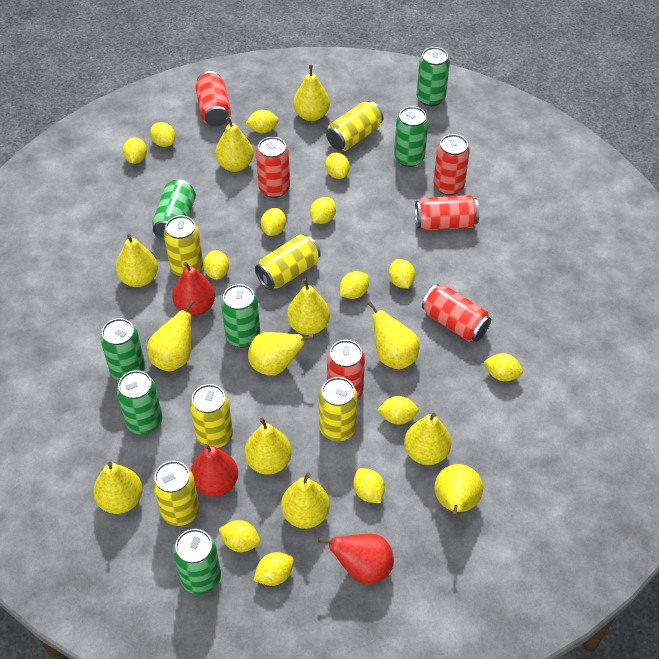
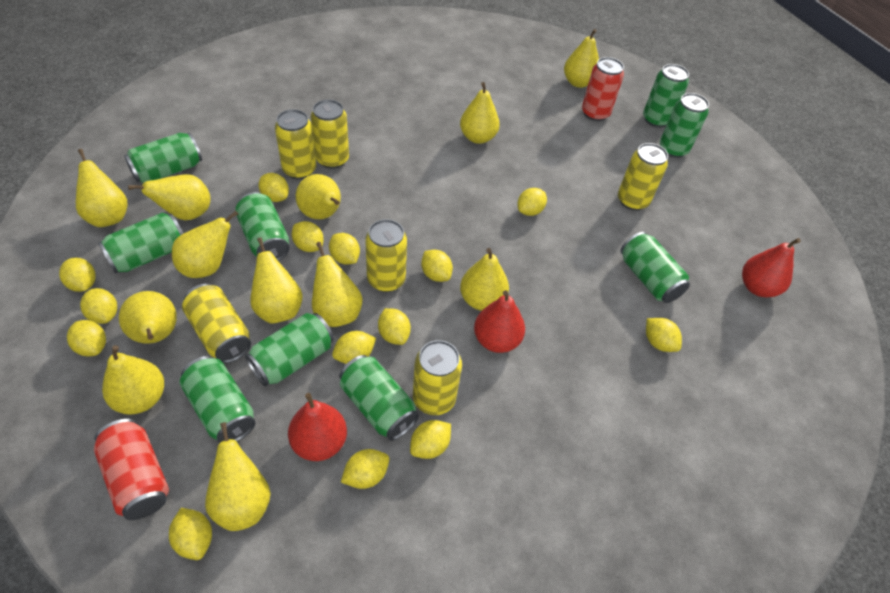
green can: [100,318,145,381] [117,370,162,435] [152,180,196,241] [173,529,221,595] [221,284,260,348] [394,106,428,167] [417,47,450,106] = 7 -> [98,213,183,274] [124,133,202,183] [179,356,256,443] [235,192,289,261] [245,313,334,386] [339,355,419,441] [620,232,690,303] [643,64,689,128] [660,93,709,158] = 9
red can: [195,71,231,127] [256,137,290,198] [327,340,365,399] [415,195,479,231] [422,284,491,342] [433,134,470,195] = 6 -> [94,419,169,520] [582,57,624,121] = 2

